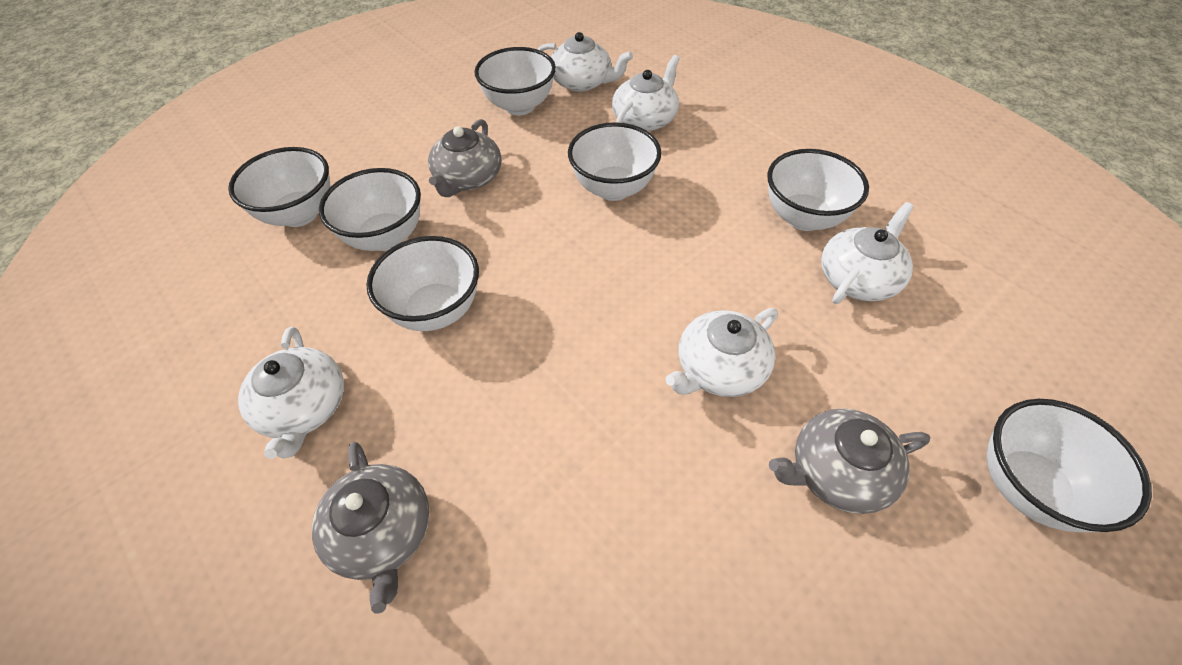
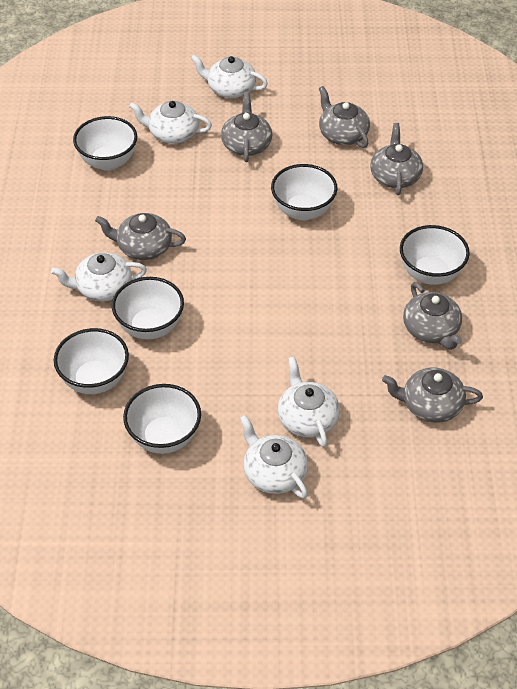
grey teapot: [312,442,430,614] [428,119,501,197] [769,408,930,514] = 3 -> [95,213,186,260] [221,92,272,162] [319,86,370,148] [370,123,423,195] [382,368,483,422] [403,282,462,350] = 6
white bowl: [228,147,330,227] [319,168,421,251] [366,236,479,331] [474,47,556,115] [568,122,662,201] [767,149,869,231] [987,399,1152,532] = 7 -> [54,328,129,394] [73,116,137,171] [112,277,184,339] [123,384,201,454] [271,164,337,220] [400,225,470,285] = 6

